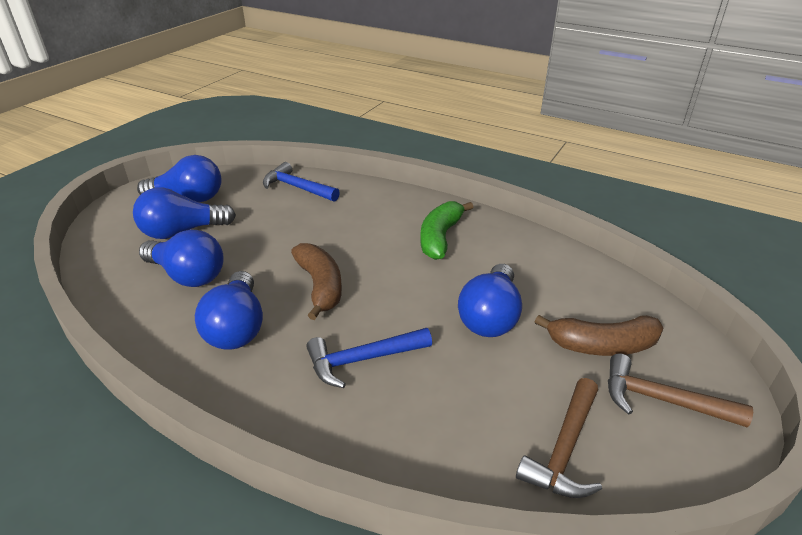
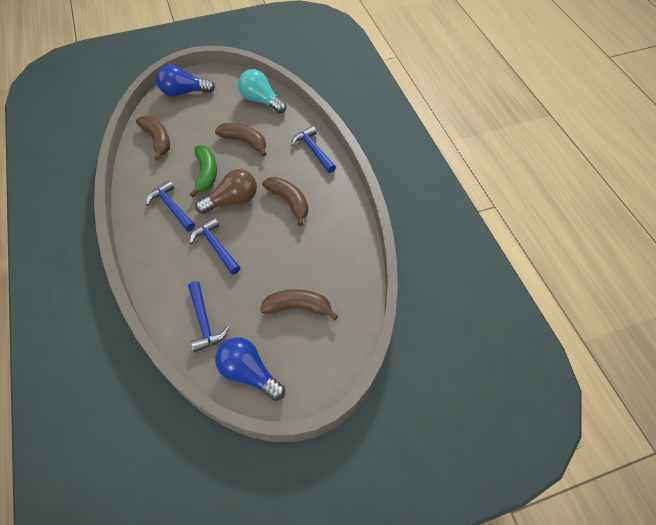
blue hammer: [263,162,340,202] [306,328,432,388] = 2 -> [146,180,195,231] [188,281,229,352] [189,217,241,275] [291,126,336,173] = 4
blue light bulb: [133,188,236,239] [137,155,221,202] [139,229,224,287] [195,271,263,350] [458,264,522,337] = 5 -> [157,65,215,97] [215,337,285,401] = 2
brown banana: [291,243,342,320] [535,315,664,356] = 2 -> [136,116,170,161] [215,123,267,156] [260,289,338,320] [262,177,308,226] = 4
brown hammer: [516,378,602,498] [608,354,753,427] = 2 -> none = 0
brown light bulb: none = 0 -> [195,169,257,214] = 1
turquoise light bulb: none = 0 -> [238,69,286,114] = 1

